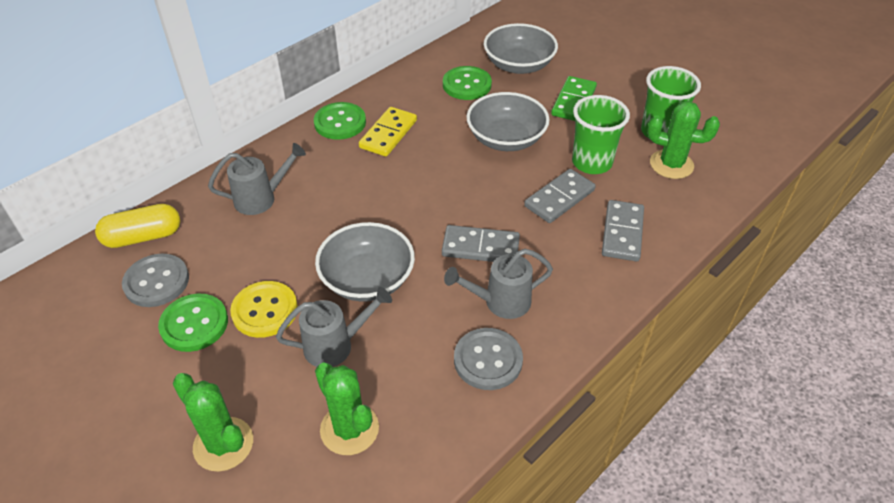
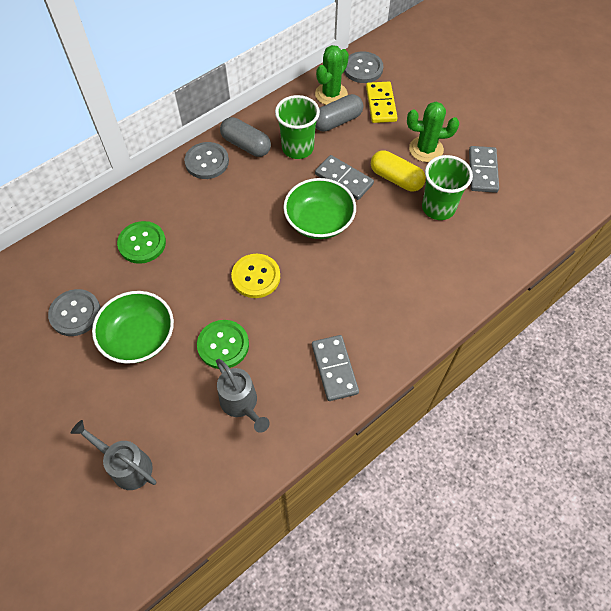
green bowl: none = 0 -> [92,291,174,364] [283,178,356,239] = 2
green button: [158,294,228,352] [314,102,366,140] [443,66,492,100] = 3 -> [117,221,166,264] [197,320,249,369] = 2
green cactus: [173,373,253,472] [315,363,379,455] [647,101,720,179] = 3 -> [315,45,349,105] [407,102,459,162] = 2
green domino: [551,76,597,121] = 1 -> none = 0
grey bowl: [315,222,415,302] [466,92,550,151] [484,23,558,74] = 3 -> none = 0
grey button: [122,254,189,307] [454,328,523,390] = 2 -> [48,289,101,336] [184,142,229,179] [344,52,383,83] = 3
grey capsule: none = 0 -> [220,117,271,157] [315,94,363,132] = 2
grey watering can: [208,143,306,215] [276,287,392,367] [444,249,553,319] = 3 -> [71,420,156,490] [216,359,270,433] = 2

